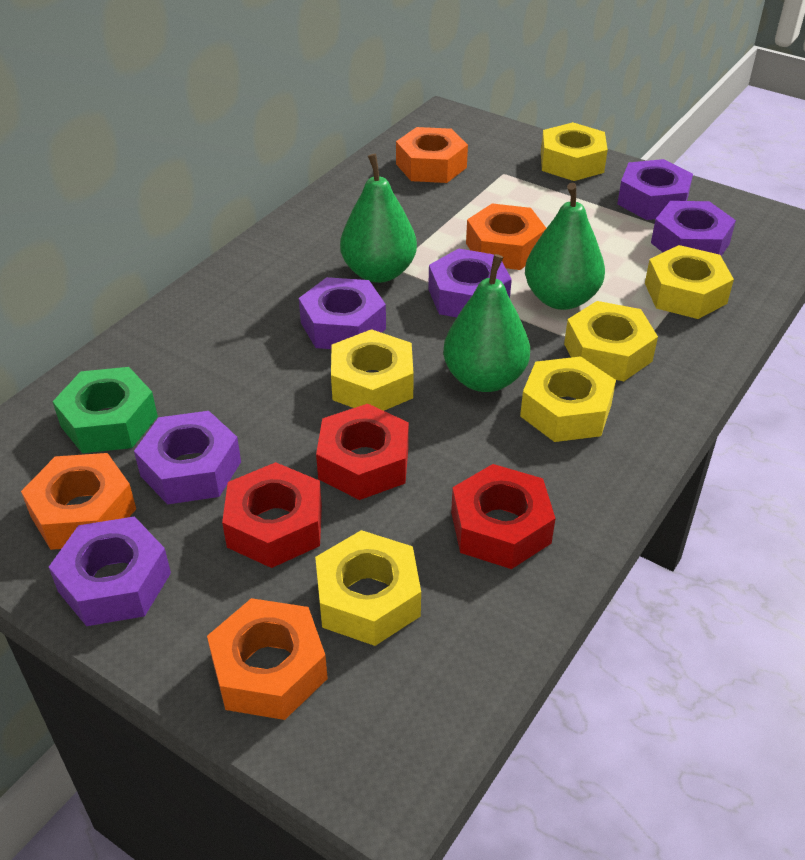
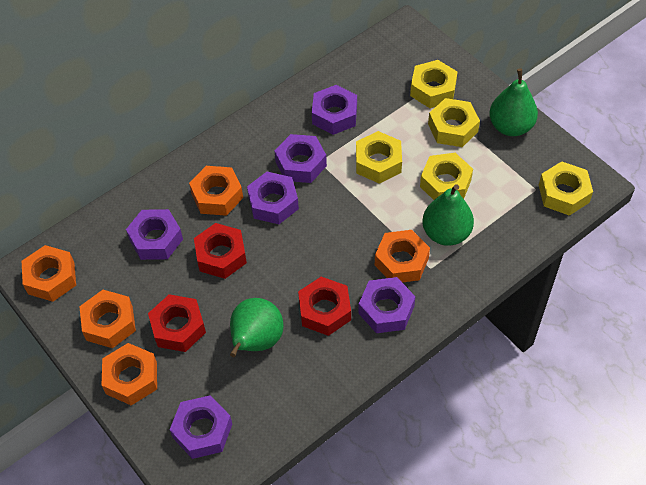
green nut: [53,367,158,453] = 1 -> none = 0
orange nut: [21,453,136,550] [207,598,328,720] [396,127,468,183] [466,203,546,270] = 4 -> [22,245,76,302] [79,290,136,348] [102,343,157,406] [189,166,243,216] [375,230,430,282] = 5
yellow nut: [315,530,421,646] [331,329,414,411] [520,356,616,442] [541,122,608,181] [564,301,658,381] [645,245,734,319] = 6 -> [356,131,402,184] [410,60,457,108] [420,153,473,200] [428,98,480,147] [539,161,593,216] = 5

